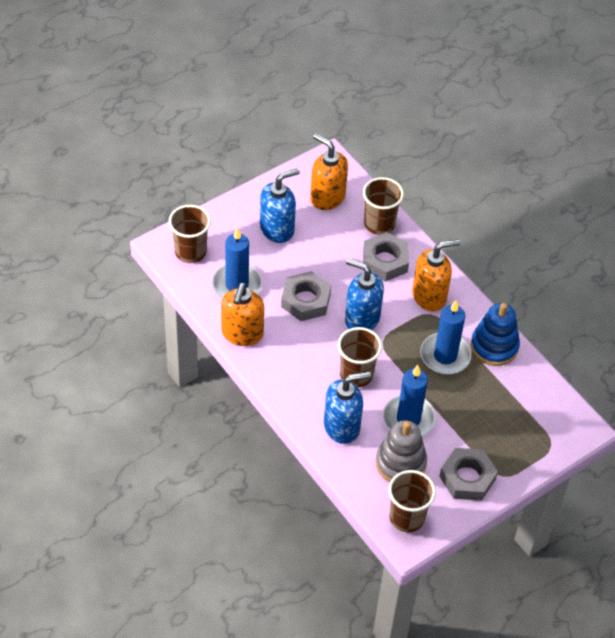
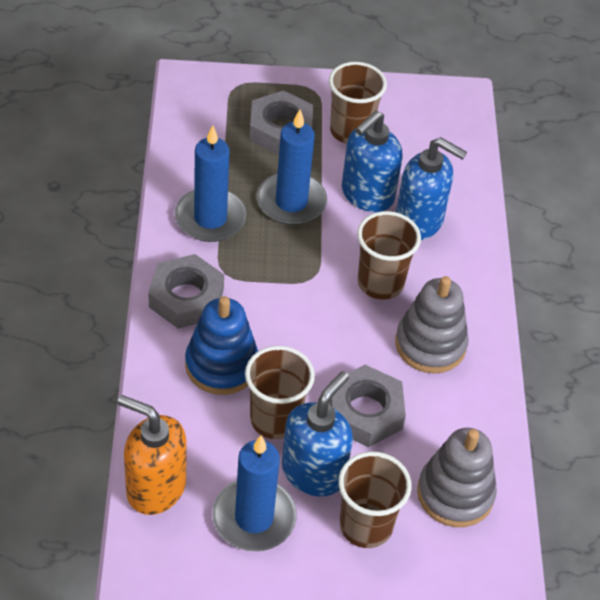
grey stacking toy: [376,420,427,482] = 1 -> [395,276,469,373] [417,428,497,527] = 2
orange soap dispenser: [221,283,264,346] [310,134,348,210] [412,239,460,311] = 3 -> [117,395,186,515] = 1

